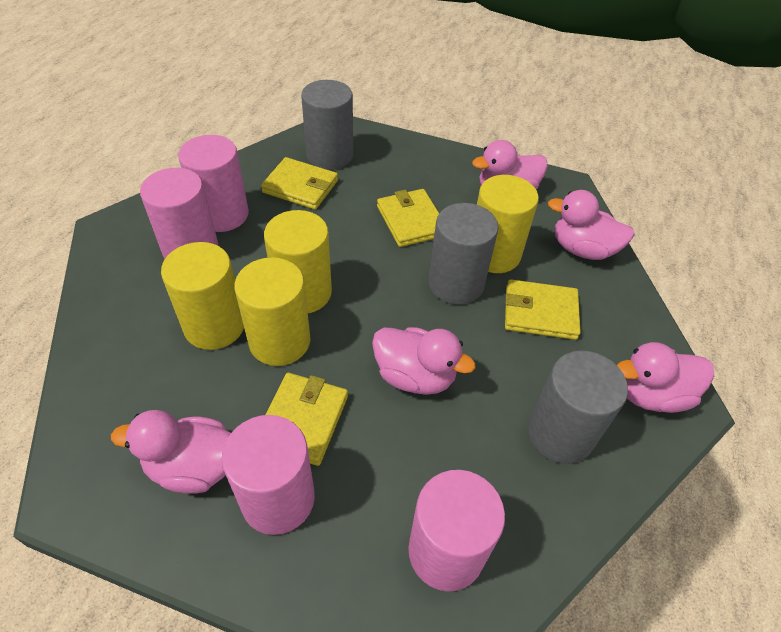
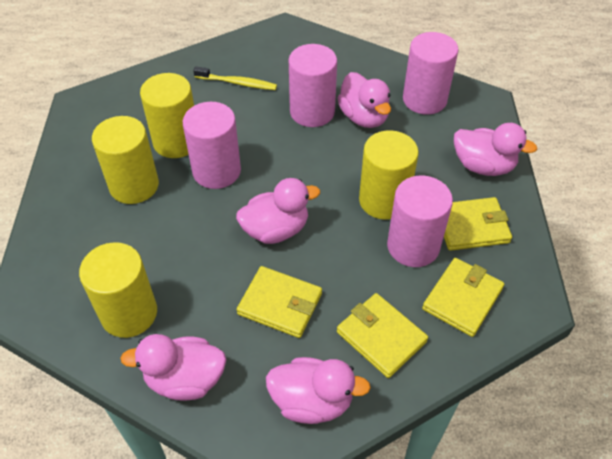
grey cylinder: [301,80,353,170] [428,203,498,305] [528,351,628,464] = 3 -> none = 0
yellow toothbrush: none = 0 -> [193,66,277,90] = 1

